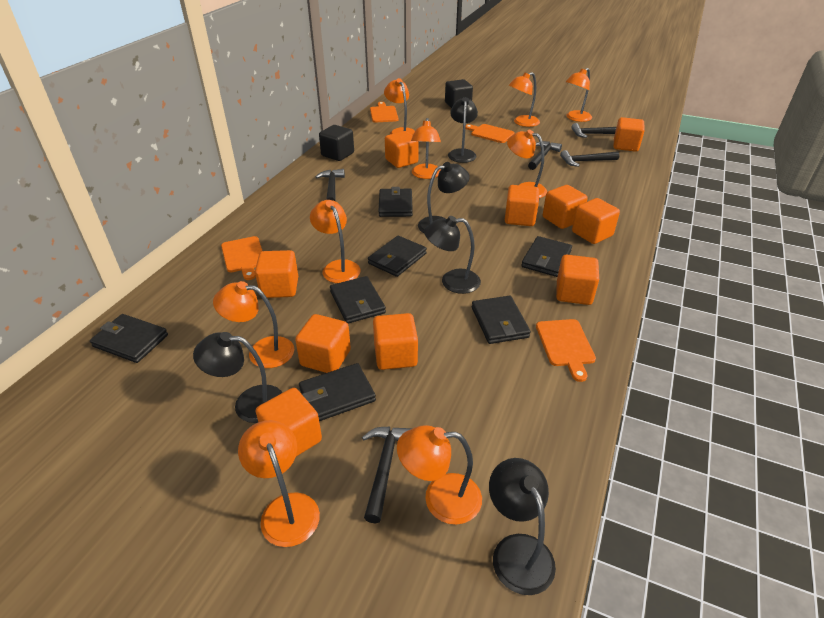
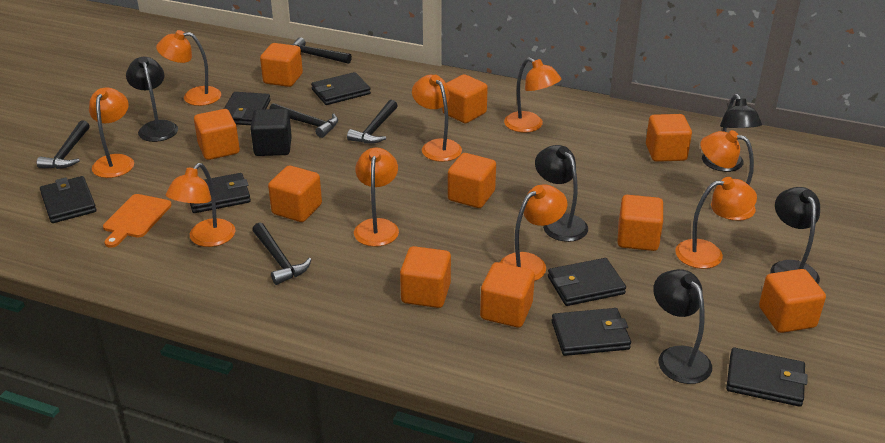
black cube: [319,125,354,161] [445,79,473,108] = 2 -> [250,109,292,156] = 1
orange cutting board: [221,236,262,280] [370,102,398,123] [465,124,515,143] [536,319,596,382] = 4 -> [103,194,172,248] = 1

